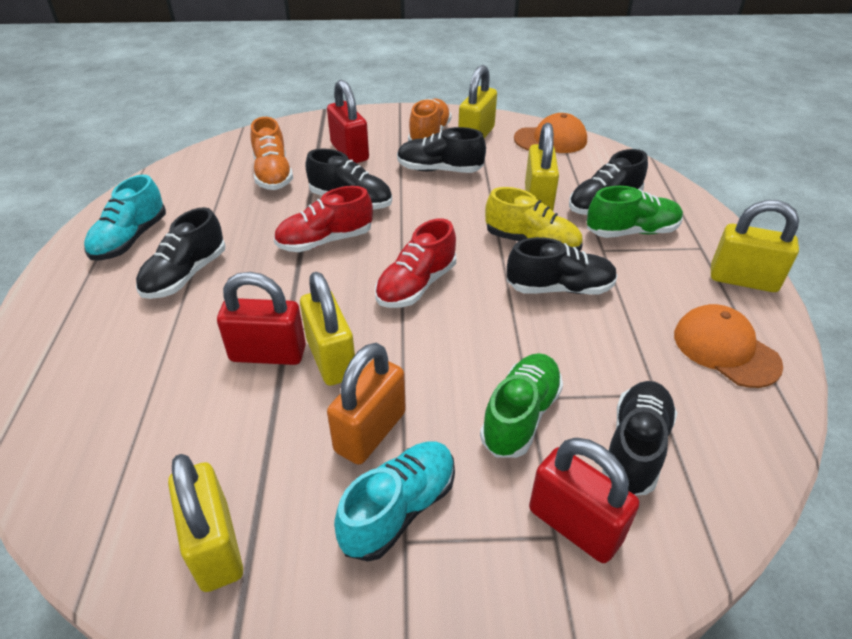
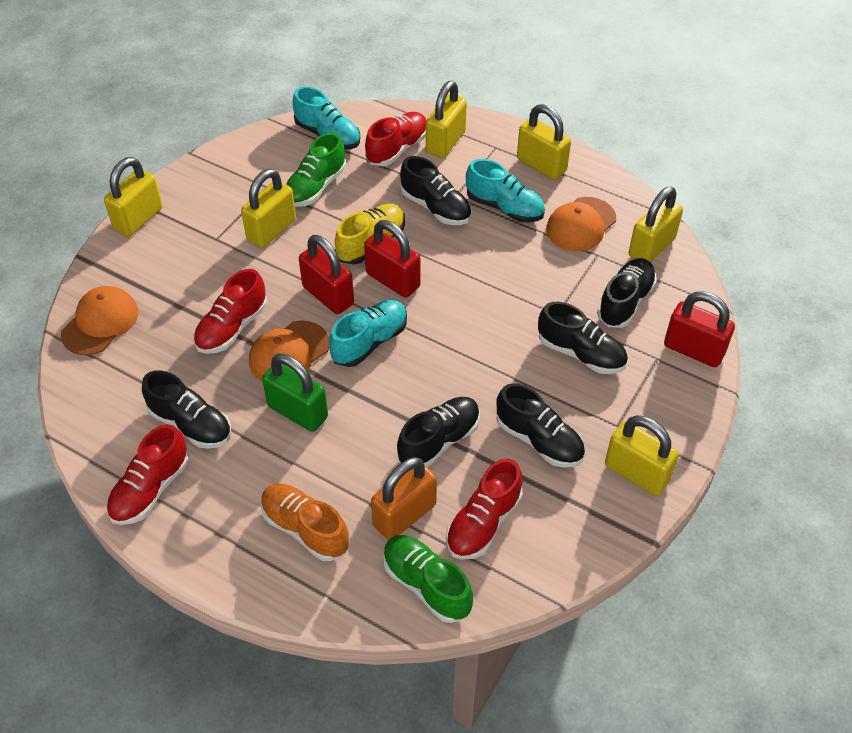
green padlock: none = 0 -> [262,354,328,432] = 1
orange cap: [514,113,587,153] [674,304,783,388] = 2 -> [61,286,138,355] [249,320,329,382] [546,197,616,251] = 3
orange shoe: [251,117,293,190] [408,98,452,141] = 2 -> [261,484,350,561] = 1
red shoe: [274,186,373,252] [375,218,456,308] = 2 -> [106,424,189,525] [194,269,267,354] [365,112,426,166] [446,459,523,560] = 4
turquoise shoe: [84,175,166,261] [334,442,455,561] = 2 -> [292,86,360,150] [329,300,407,367] [466,159,545,223] = 3
yellow padlock: [168,454,243,592] [300,272,355,386] [458,65,497,138] [525,123,559,211] [711,200,799,292] = 5 -> [104,157,162,237] [241,169,296,248] [426,81,467,158] [517,104,571,180] [605,415,679,496] [629,187,683,262] = 6

